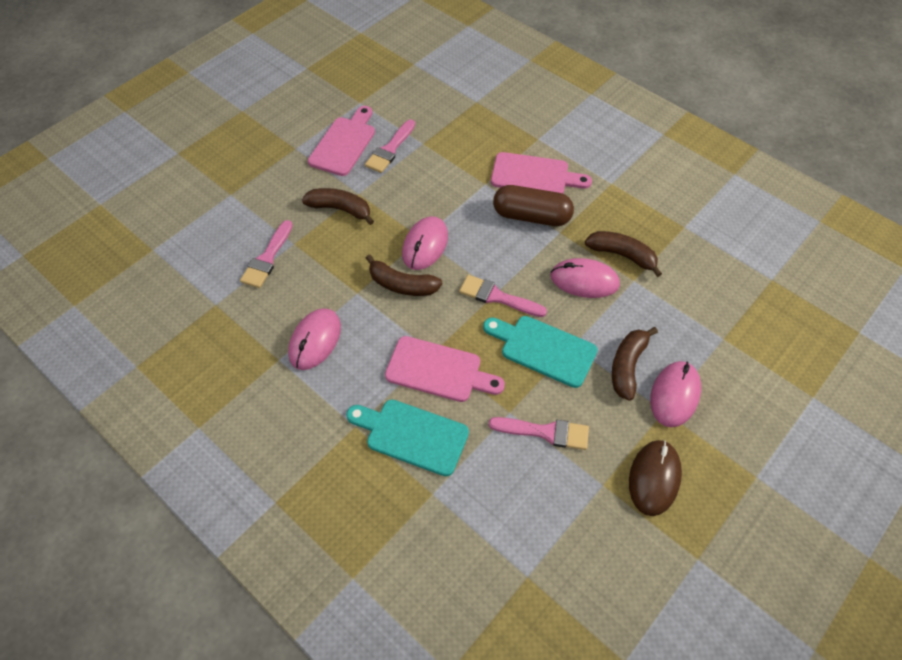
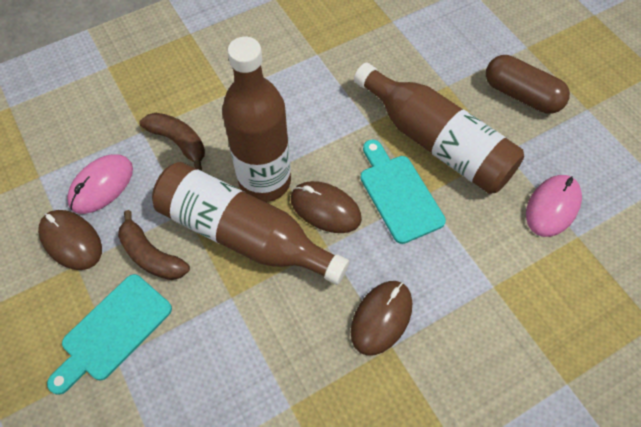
brown banana: [302,188,374,225] [366,254,442,296] [585,231,662,277] [612,327,658,401] = 4 -> [118,210,190,280] [140,113,205,170] = 2
brown bottle: none = 0 -> [152,162,349,285] [222,37,291,202] [354,62,524,194] = 3
brown mouse: [629,440,682,516] = 1 -> [38,210,102,270] [291,181,362,233] [350,281,412,356] = 3
pink brush: [240,220,293,288] [365,120,415,173] [459,275,547,317] [489,417,589,450] = 4 -> none = 0
pink cutting board: [308,106,375,176] [385,336,505,402] [491,152,592,194] = 3 -> none = 0
pink mouse: [288,308,341,370] [402,216,448,270] [550,258,620,298] [650,361,701,427] = 4 -> [67,154,133,214] [526,175,582,237] = 2

